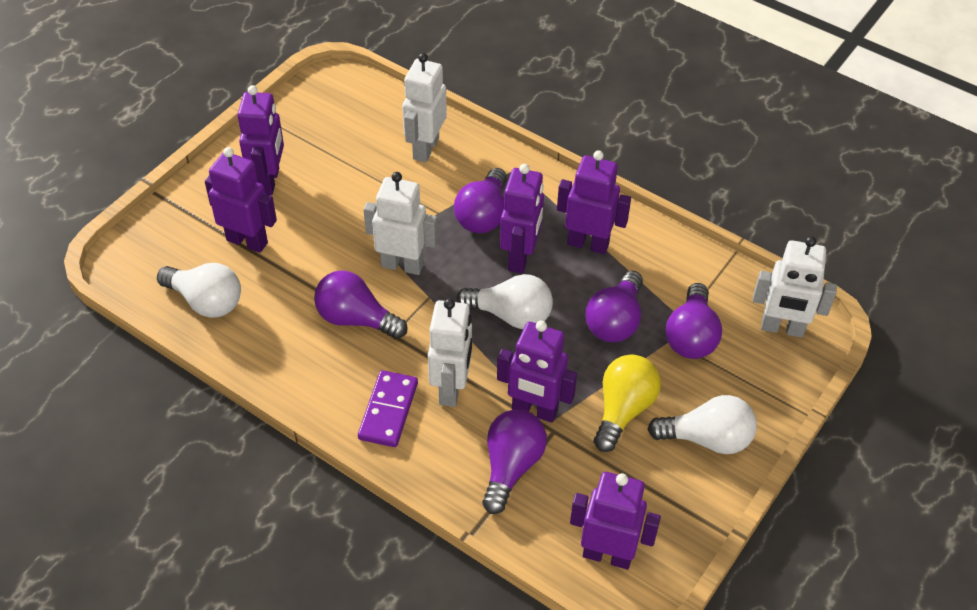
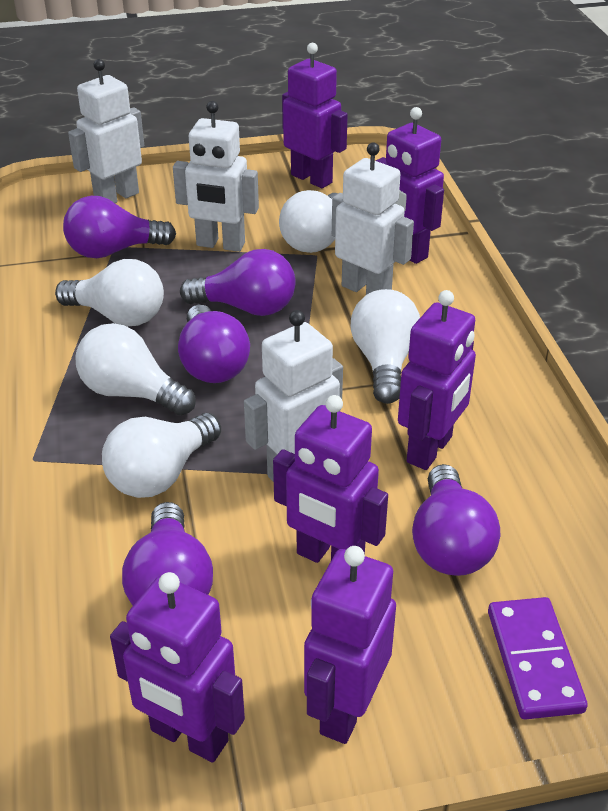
white light bulb: [157,263,241,318] [457,274,553,329] [648,395,757,454] = 3 -> [55,259,164,326] [76,323,196,416] [102,413,221,498] [279,190,338,253] [350,289,420,404] = 5
yellow light bulb: [594,354,661,452] = 1 -> none = 0

